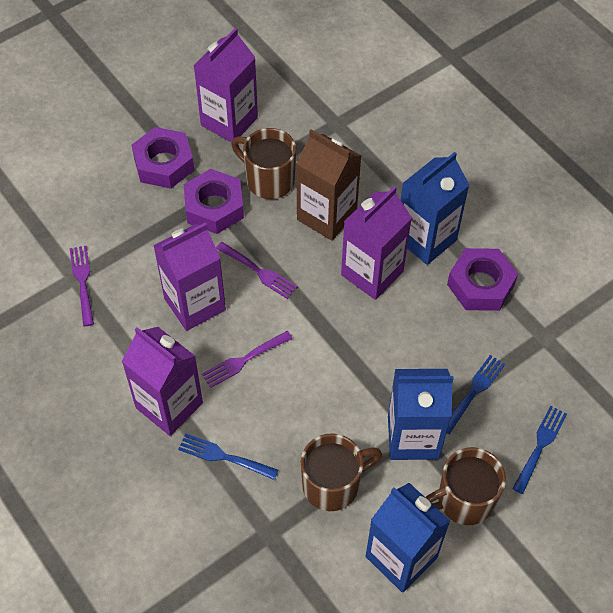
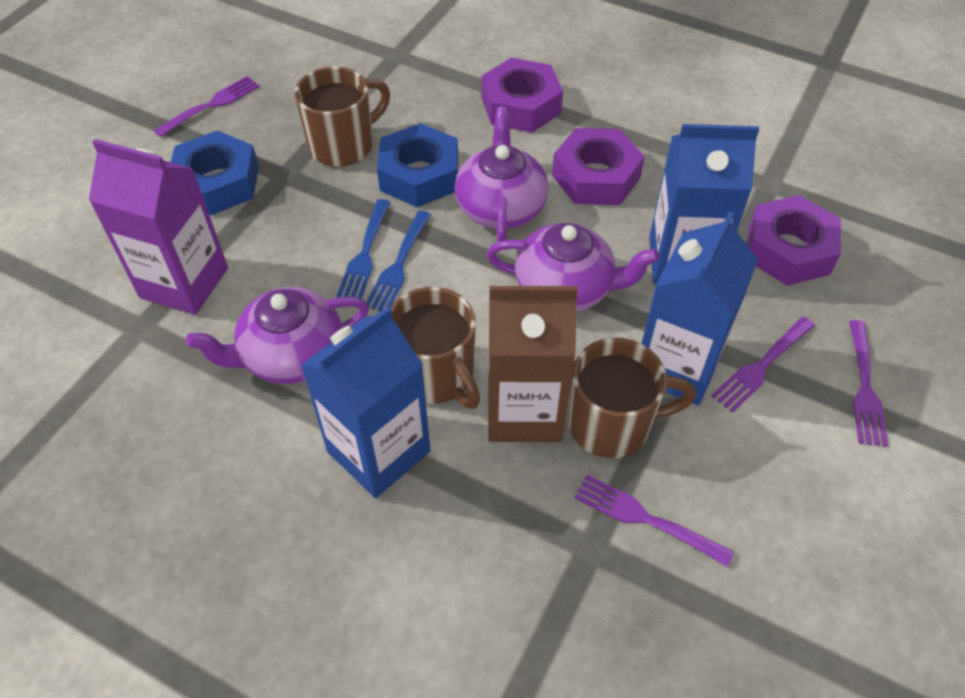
blue fork: [178,434,279,480] [447,355,505,434] [512,405,567,494] = 3 -> [337,199,390,299] [366,211,431,311] = 2
blue nut: none = 0 -> [171,130,259,215] [377,123,458,207] = 2
purple carton: [122,327,203,436] [153,223,226,331] [194,28,258,143] [341,186,412,300] = 4 -> [89,139,228,315] = 1
purple fork: [70,246,94,326] [202,331,293,388] [216,242,298,299] = 3 -> [154,76,260,137] [574,475,734,567] [711,316,815,413] [849,320,888,447] = 4
purple teapot: none = 0 -> [186,287,369,384] [455,107,549,242] [487,223,659,312] = 3

